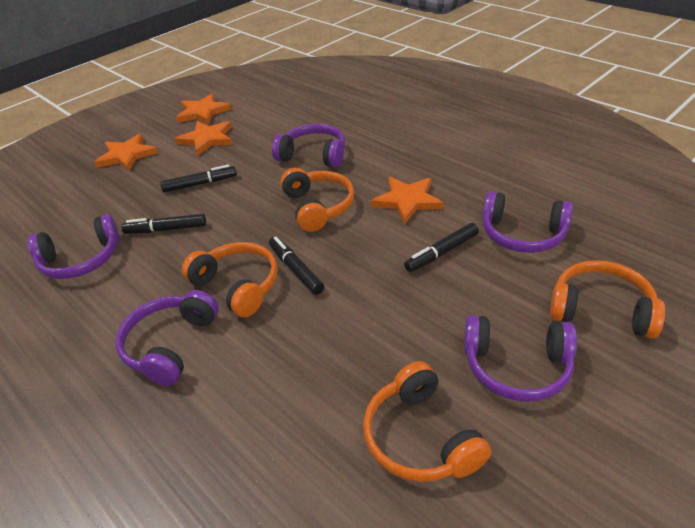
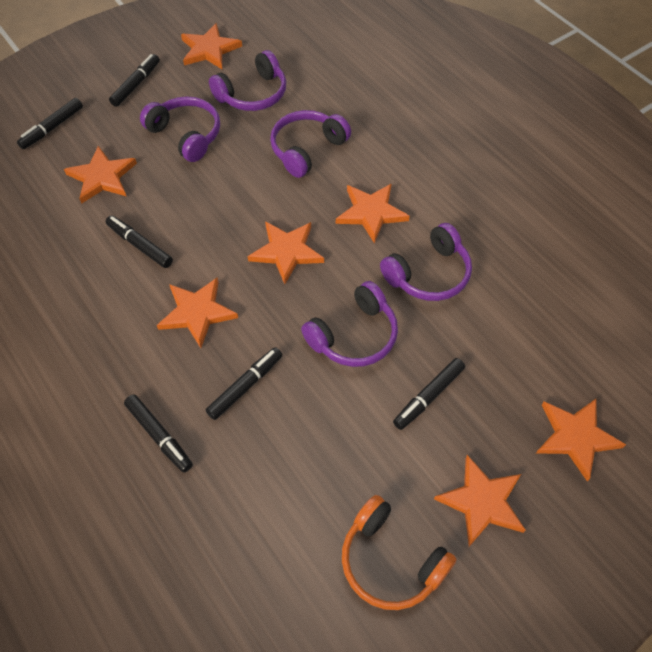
black marker: [122,214,206,234] [160,164,237,193] [269,237,324,295] [404,223,479,272] = 4 -> [17,98,83,149] [106,215,173,268] [109,54,160,107] [124,394,193,472] [206,347,282,420] [393,358,465,430] = 6
orange headphones: [182,242,278,317] [280,168,354,232] [363,361,491,482] [550,260,665,339] = 4 -> [342,495,457,610] = 1
orange star: [94,134,158,171] [175,121,233,156] [176,94,232,125] [371,177,444,224] = 4 -> [64,146,137,204] [157,277,238,348] [181,23,242,69] [248,221,324,284] [336,183,410,244] [434,455,525,547] [536,399,626,481] = 7

